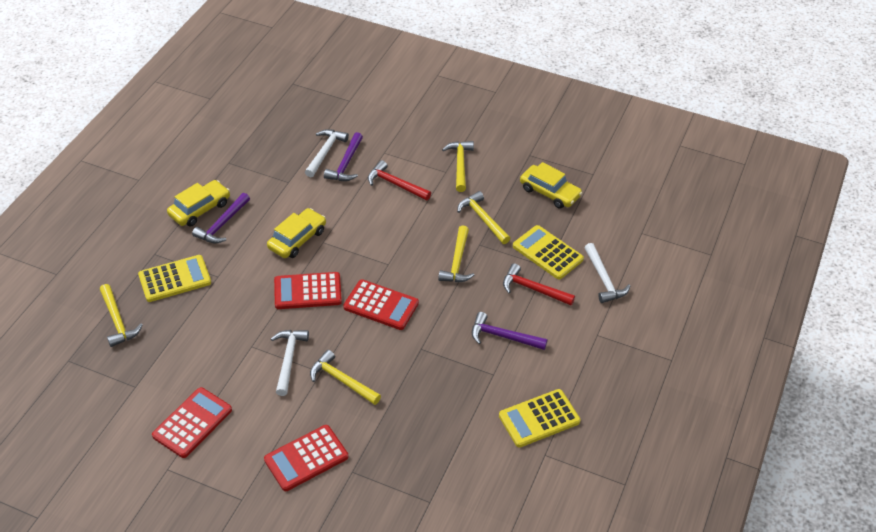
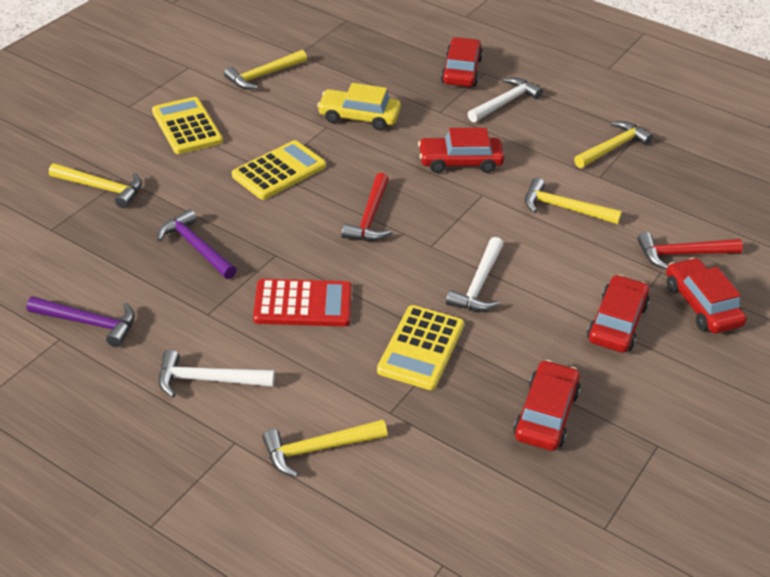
purple hammer: [192,193,250,243] [324,132,363,181] [472,312,547,350] = 3 -> [27,296,135,347] [157,209,237,279] = 2
red calculator: [152,387,232,458] [264,425,348,491] [274,272,342,309] [343,279,419,330] = 4 -> [253,279,352,327] = 1
red car: none = 0 -> [418,128,504,173] [441,37,483,87] [513,360,581,451] [587,275,650,353] [666,258,747,334] = 5
yellow car: [167,180,230,226] [267,208,326,258] [520,162,582,209] = 3 -> [317,83,401,130] = 1

